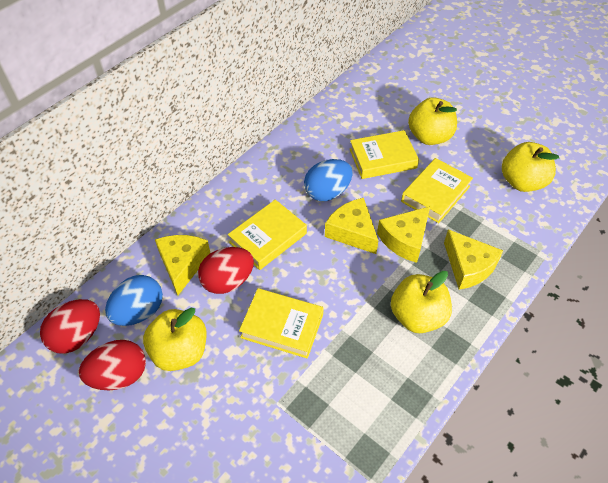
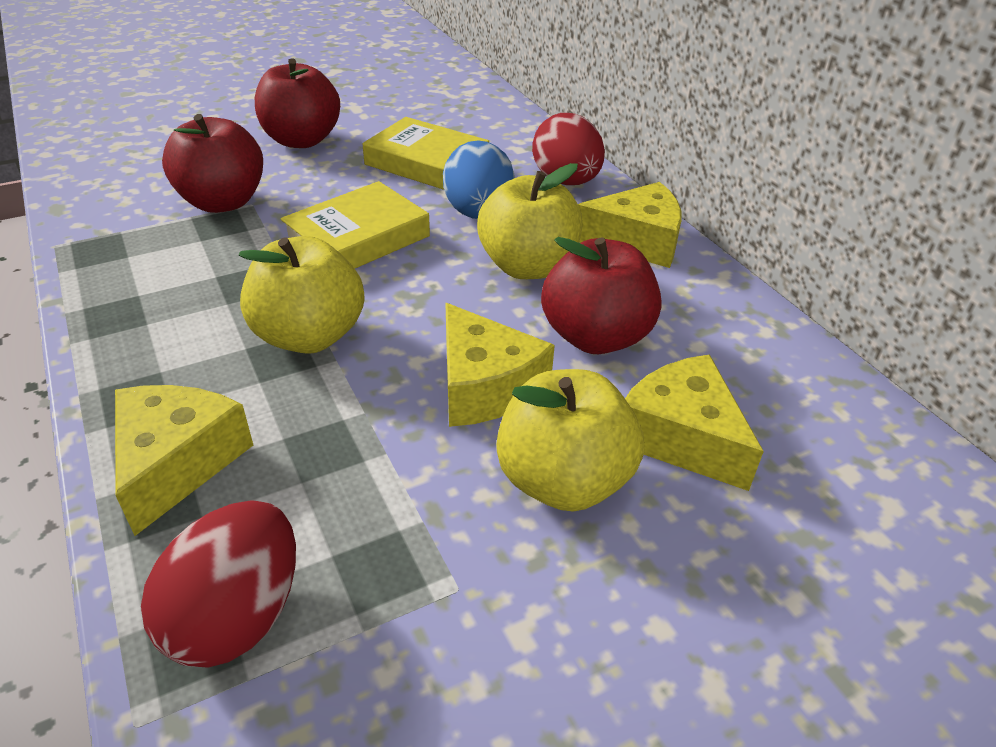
blue egg: [105,275,163,326] [304,159,353,201] = 2 -> [443,140,515,219] = 1
red apple: none = 0 -> [162,114,263,213] [255,58,340,148] [541,237,661,354] = 3
red egg: [40,299,100,354] [79,340,146,390] [198,247,254,294] = 3 -> [141,500,296,668] [532,113,605,185] = 2
yellow apple: [143,307,207,371] [391,271,452,333] [408,97,457,145] [502,142,559,192] = 4 -> [239,236,365,354] [477,163,582,279] [496,369,644,511] = 3
yellow book: [228,200,307,270] [239,288,324,359] [350,130,419,179] [401,158,473,223] = 4 -> [281,181,430,269] [363,117,489,190] = 2

